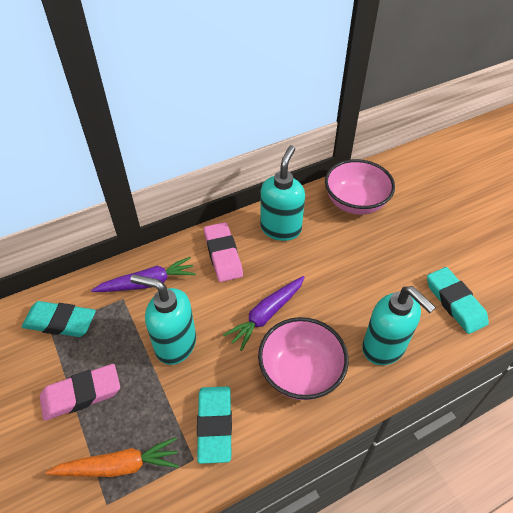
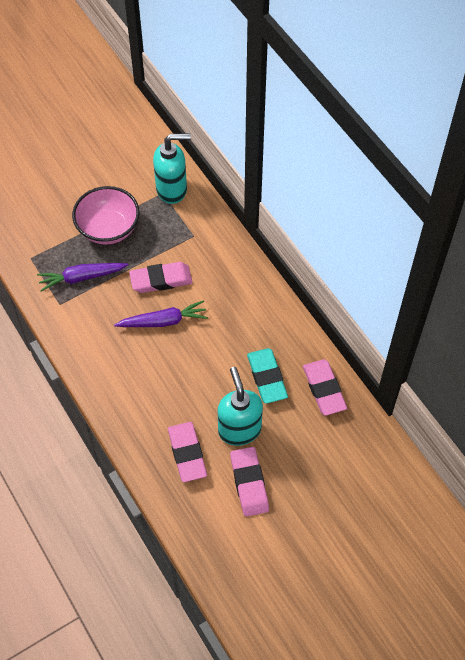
orange carrot: [46,437,179,477] = 1 -> none = 0
pink bowl: [258,317,349,400] [325,159,395,215] = 2 -> [72,186,140,245] = 1
pink eraser: [40,364,120,421] [204,222,243,282] = 2 -> [129,262,193,293] [168,422,207,482] [230,447,269,517] [303,359,347,416] = 4
turquoise eraser: [22,301,96,337] [197,386,232,464] [427,267,489,334] = 3 -> [247,348,288,404] = 1
turquoise soap dispenser: [130,274,196,365] [260,145,305,241] [362,286,436,365] = 3 -> [153,133,191,204] [218,367,263,446] = 2

